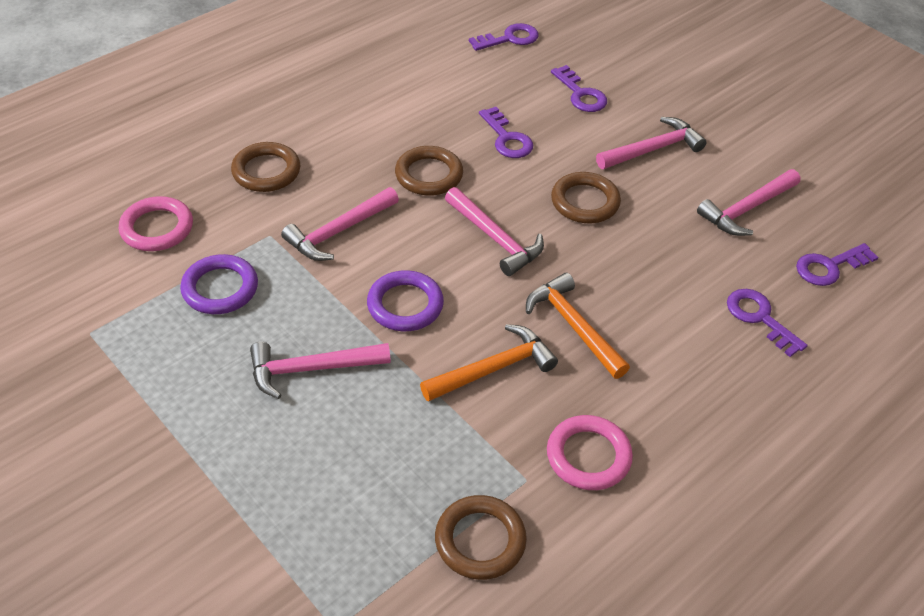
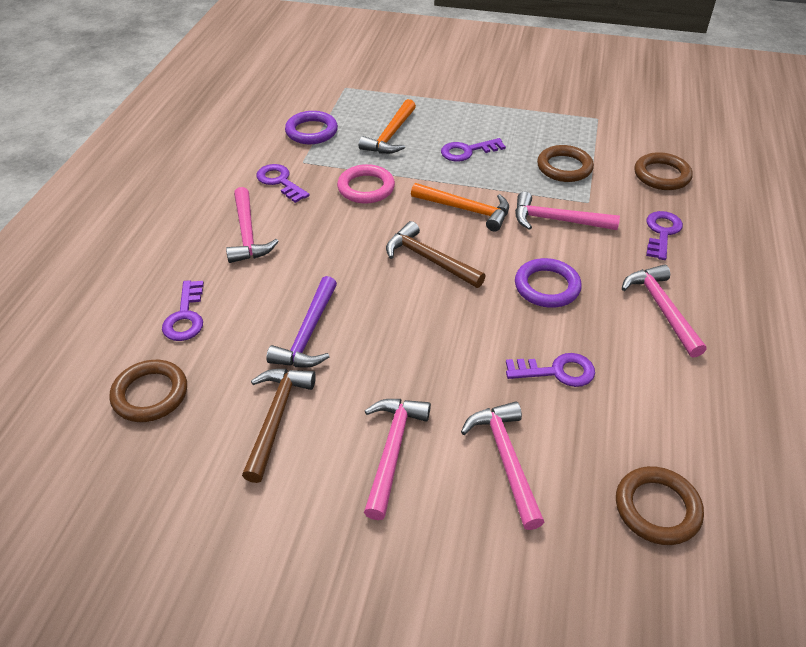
brown hammer: none = 0 -> [242,369,316,483] [386,221,486,288] = 2
pink ring: [119,196,193,251] [547,415,633,490] = 2 -> [337,164,395,204] = 1
purple hammer: none = 0 -> [266,276,337,368] = 1

